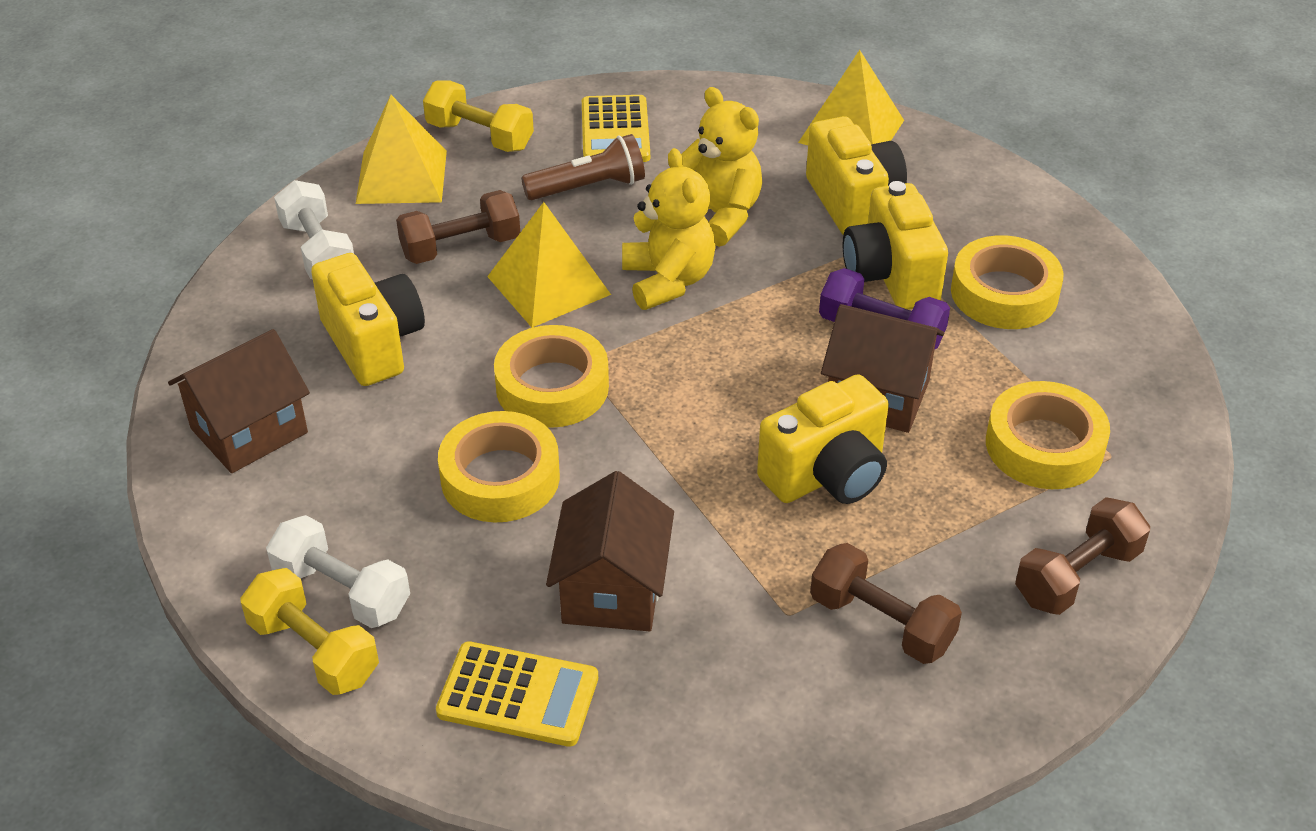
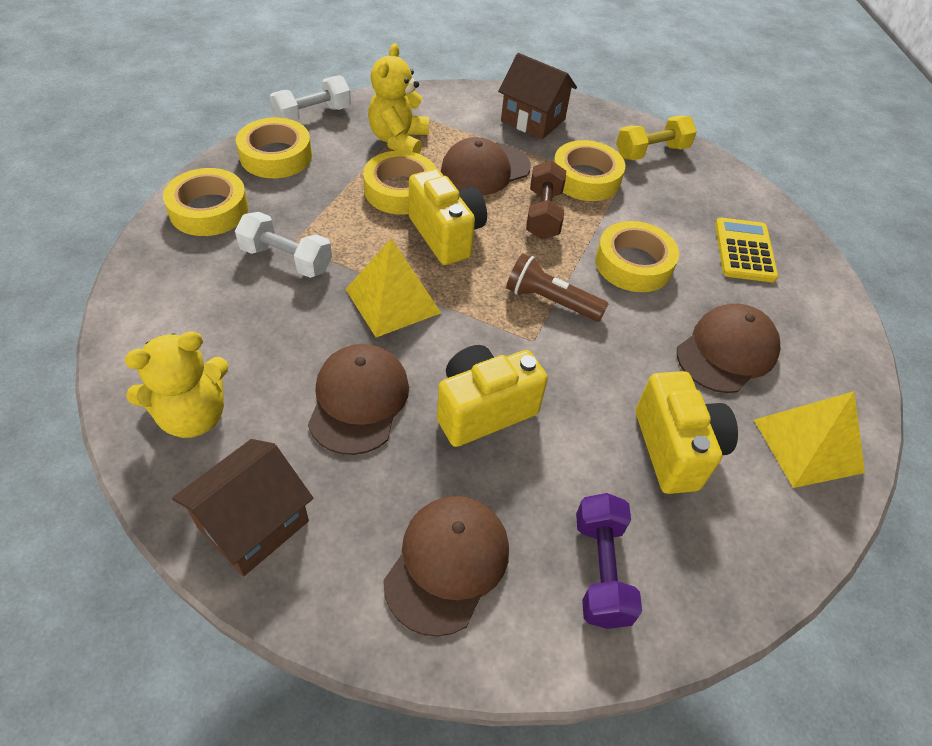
brown cap: none = 0 -> [308,344,409,455] [383,496,509,637] [441,137,531,195] [677,304,780,393] = 4
brown dumbbell: [396,190,520,264] [810,543,962,664] [1015,497,1150,615] = 3 -> [526,160,566,239] = 1
brown house: [168,329,310,473] [546,471,674,631] [821,304,944,433] = 3 -> [172,439,313,576] [498,53,577,140] = 2
yellow calculator: [436,641,598,747] [582,95,650,162] = 2 -> [715,218,778,282] = 1
yellow camera: [311,253,425,386] [757,374,889,504] [806,116,907,235] [843,181,948,310] = 4 -> [409,169,487,265] [437,345,548,447] [636,371,738,494] = 3
yellow dumbbell: [240,568,379,695] [423,81,534,152] = 2 -> [616,116,697,160] = 1
yellow pyramid: [356,95,447,204] [487,202,611,328] [798,50,904,145] = 3 -> [346,238,441,337] [754,391,865,488] = 2
yellow tape: [438,411,560,523] [494,325,609,428] [951,235,1064,329] [986,381,1110,489] = 4 -> [163,168,249,236] [236,117,312,178] [363,151,437,215] [554,140,625,201] [595,221,679,292] = 5

